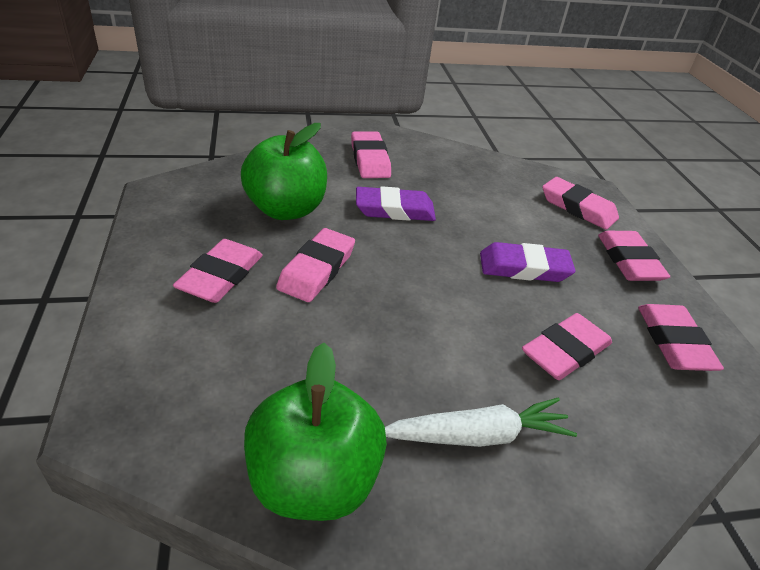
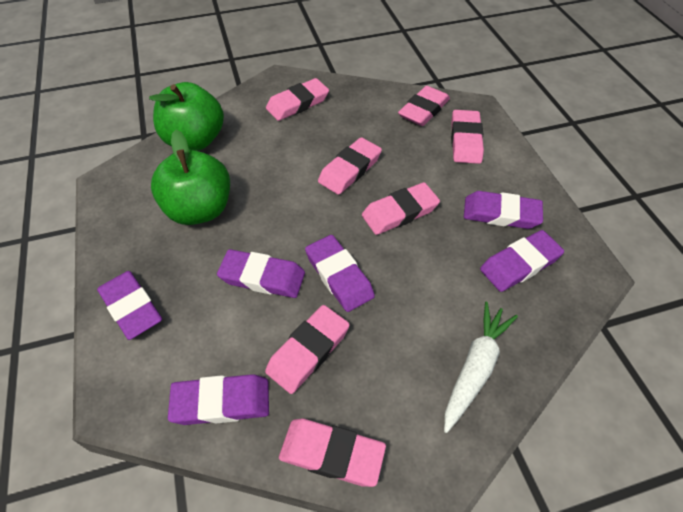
purple eraser: [356,186,436,221] [480,242,576,282] = 2 -> [97,271,162,340] [168,374,269,425] [217,249,305,298] [305,235,375,312] [464,191,543,229] [480,230,564,292] = 6

